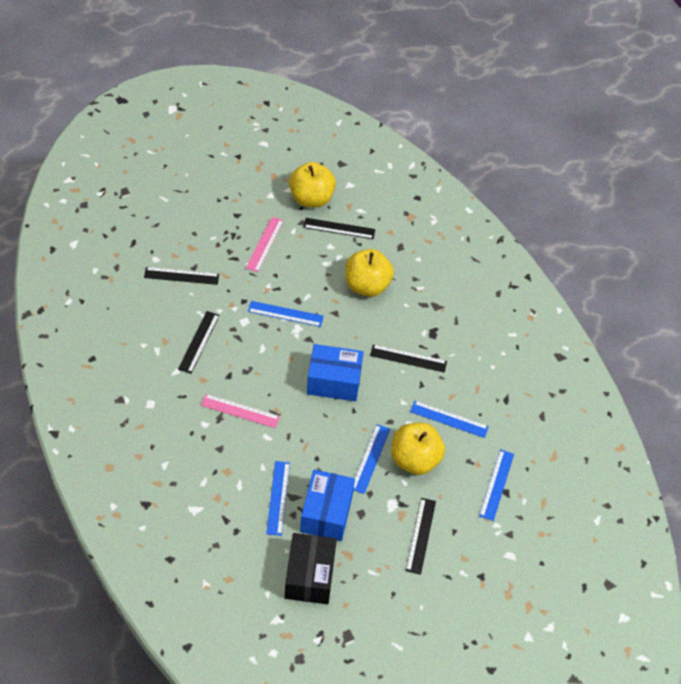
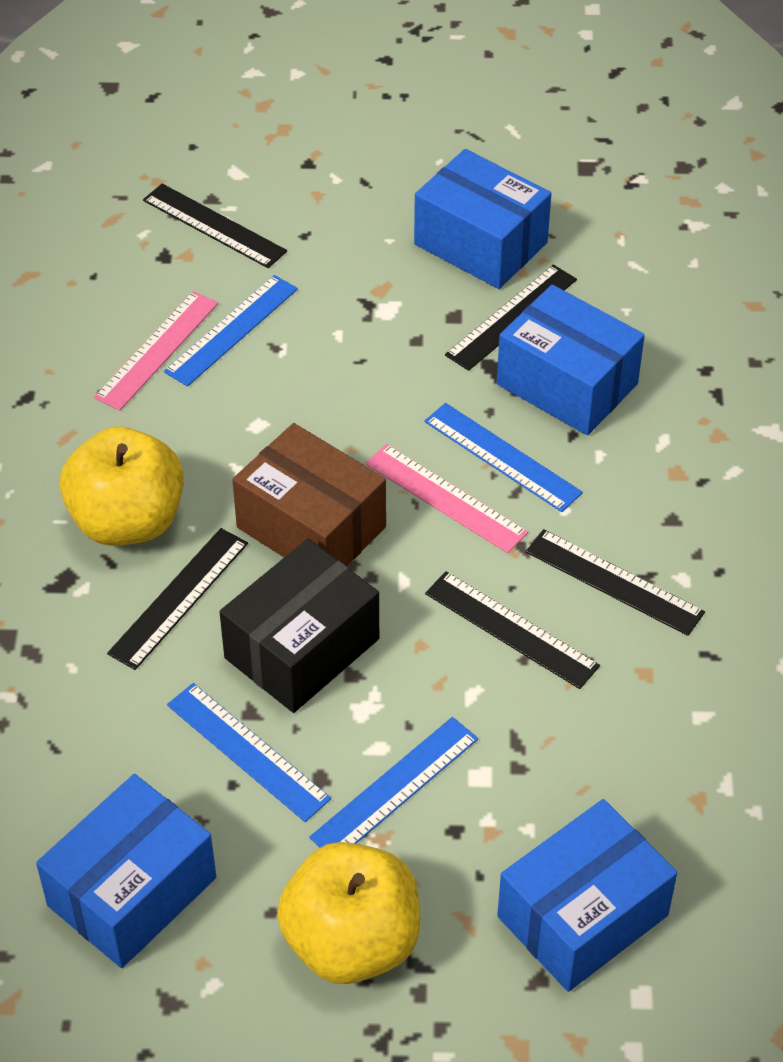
blue box: [300,470,355,541] [307,344,364,402] = 2 -> [36,774,216,968] [414,149,551,289] [497,285,645,435] [497,799,677,992] = 4
blue ruler: [248,301,324,327] [266,461,290,536] [354,424,390,494] [410,401,489,438] [479,449,514,521] = 5 -> [164,275,298,387] [167,683,331,822] [309,717,478,848] [424,403,583,512] = 4
brown box: none = 0 -> [232,423,386,566] = 1
yellow apple: [289,162,336,207] [345,249,394,297] [391,423,445,475] = 3 -> [60,427,183,546] [277,842,420,984] = 2

